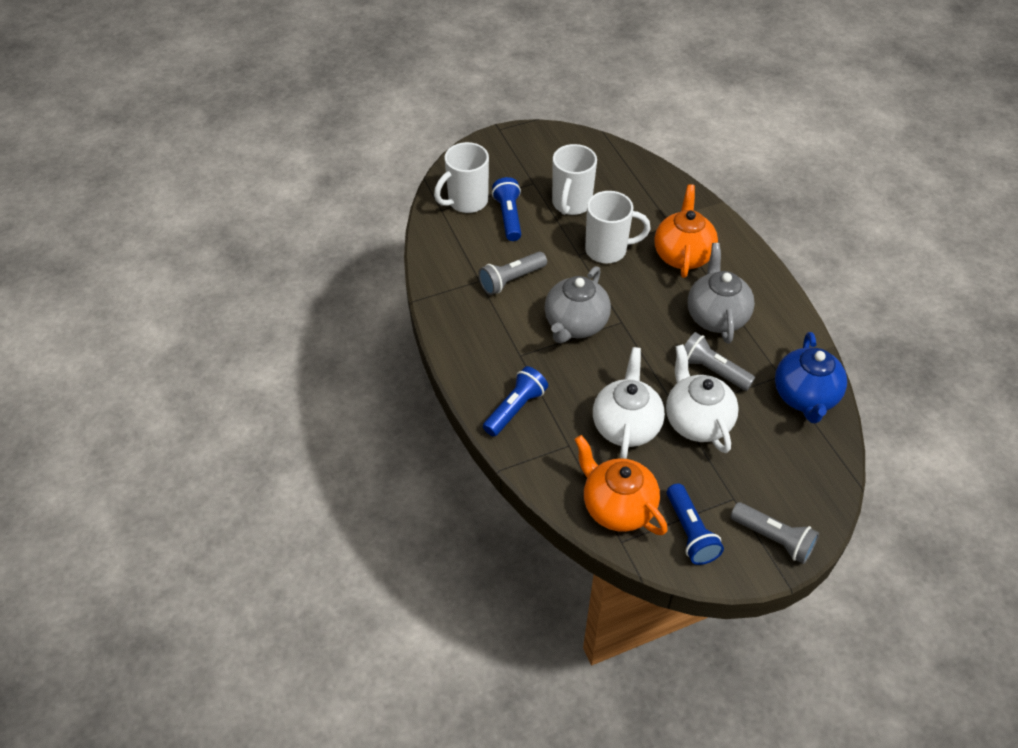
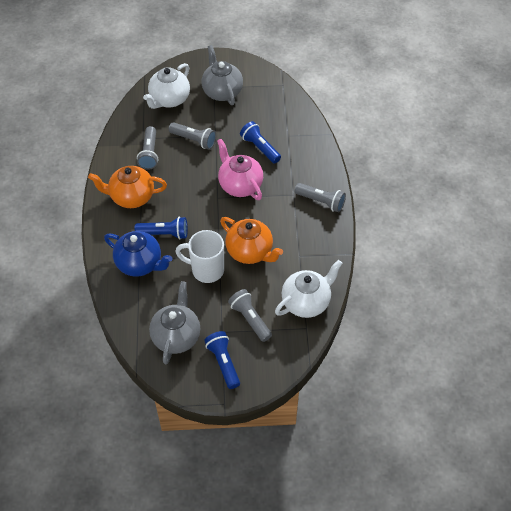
grey flashlight: [478,252,547,295] [684,332,755,391] [730,502,819,564] = 3 -> [137,126,158,170] [169,122,216,149] [228,289,272,342] [295,183,346,212] = 4
pink teapot: none = 0 -> [217,139,263,200] = 1
white mug: [434,142,489,213] [552,144,597,215] [585,191,651,263] = 3 -> [175,230,224,283] = 1

